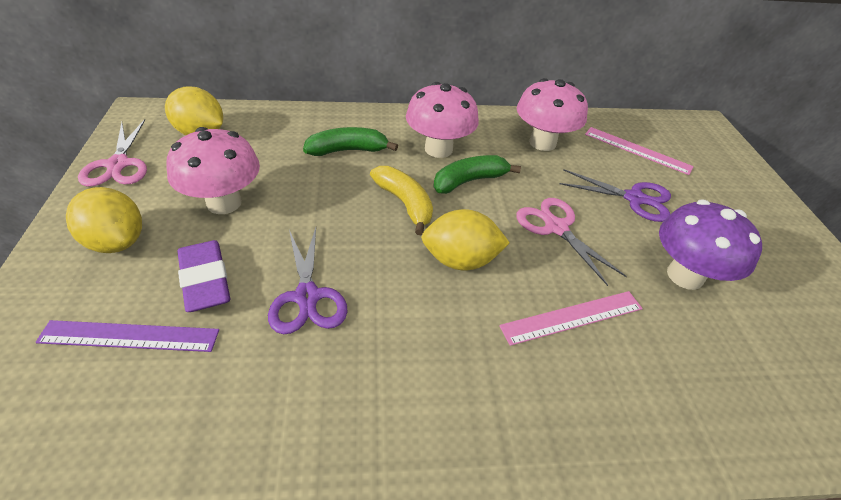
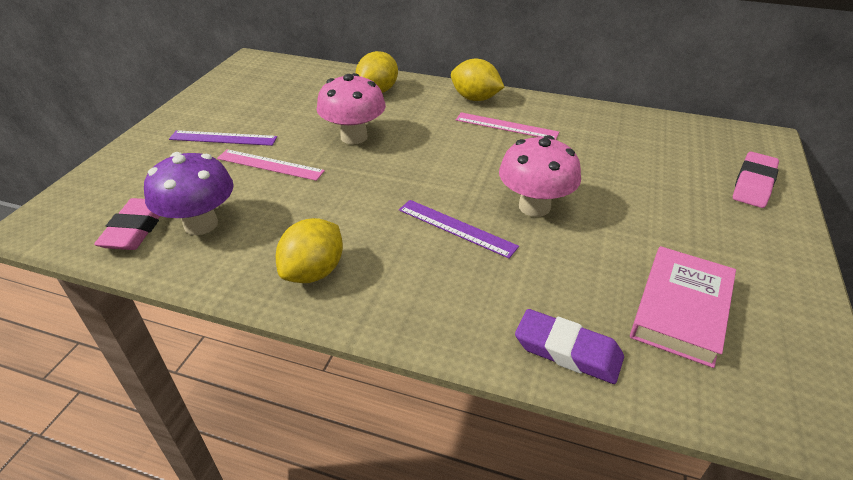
green banana: [303,127,398,156] [433,155,521,194] = 2 -> none = 0
pink book: none = 0 -> [630,246,736,368] = 1
pink eraser: none = 0 -> [94,198,160,250] [733,152,779,208] = 2
pink mushroom: [166,127,260,214] [406,82,479,158] [517,78,588,151] = 3 -> [317,73,386,144] [499,135,581,217] = 2
pink scissors: [78,119,147,187] [516,198,627,286] = 2 -> none = 0
purple ruler: [35,320,219,352] = 1 -> [169,130,277,146] [399,200,519,258] = 2
purple scissors: [268,228,348,334] [559,169,671,222] = 2 -> none = 0
yellow banana: [370,166,433,235] = 1 -> none = 0

